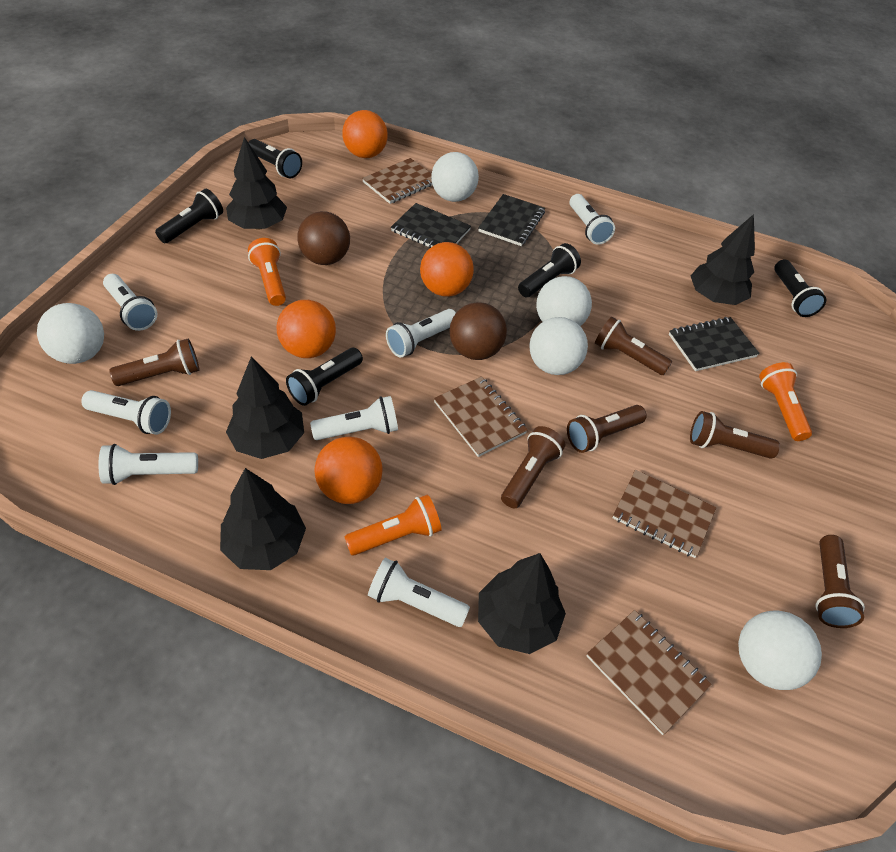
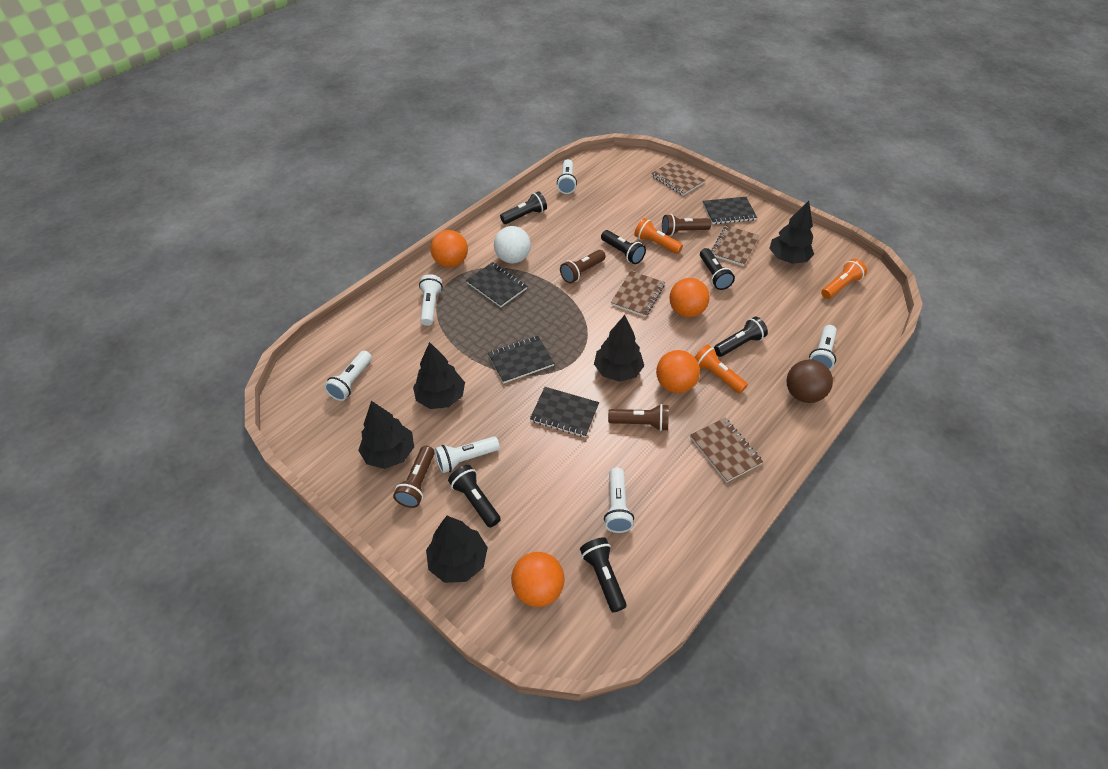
black flashlight: [155,189,223,243] [248,139,302,178] [286,348,363,406] [518,243,581,297] [774,260,826,317] = 5 -> [448,465,501,528] [500,191,547,224] [580,537,627,613] [601,230,646,264] [700,248,735,290] [714,317,768,357] = 6
black notebook: [391,203,471,248] [478,194,545,246] [669,317,760,371] = 3 -> [466,262,527,307] [488,336,554,384] [530,387,599,438] [703,197,757,224] = 4
brown ball: [297,211,350,265] [450,302,507,360] = 2 -> [786,359,833,403] = 1
brown flashlight: [109,338,200,386] [501,426,565,509] [567,405,647,453] [595,317,672,375] [690,411,780,459] [815,535,865,628] = 6 -> [393,446,435,508] [560,250,606,283] [608,404,669,431] [662,214,711,236] = 4
white ball: [37,303,104,364] [431,152,479,202] [529,317,588,375] [536,276,592,326] [738,610,822,690] = 5 -> [494,226,531,264] = 1
white flashlight: [81,390,171,435] [98,444,198,485] [103,274,157,331] [310,396,398,440] [368,558,470,627] [386,309,456,358] [570,194,615,245] = 7 -> [324,351,372,401] [419,274,443,326] [435,436,500,473] [557,159,577,194] [604,468,634,533] [809,325,837,370] = 6

